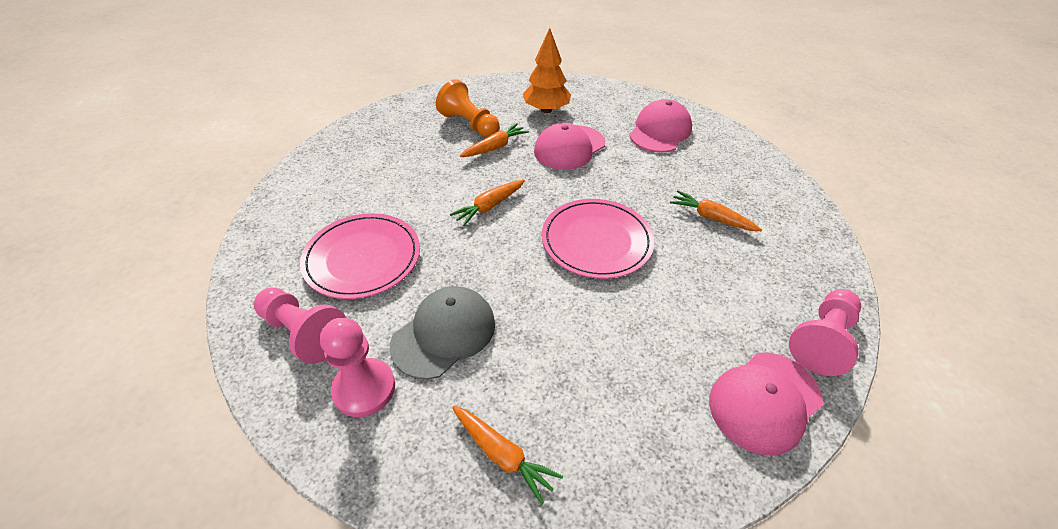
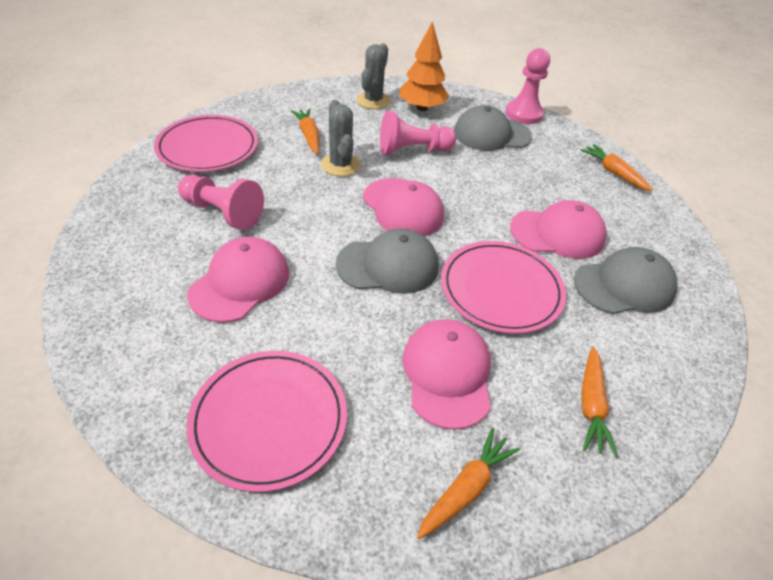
grey cactus: none = 0 -> [321,100,361,176] [356,43,391,109] = 2
grey cap: [390,286,495,379] = 1 -> [336,228,439,294] [454,105,532,151] [574,247,677,314] = 3
orange pawn: [436,79,500,137] = 1 -> none = 0
pink cap: [534,123,605,170] [629,99,692,153] [709,353,823,455] = 3 -> [187,237,289,323] [363,178,444,236] [402,319,491,430] [510,200,607,259] = 4
pink plate: [300,213,420,299] [542,199,654,279] = 2 -> [154,115,258,172] [187,351,347,492] [441,241,566,334] = 3

